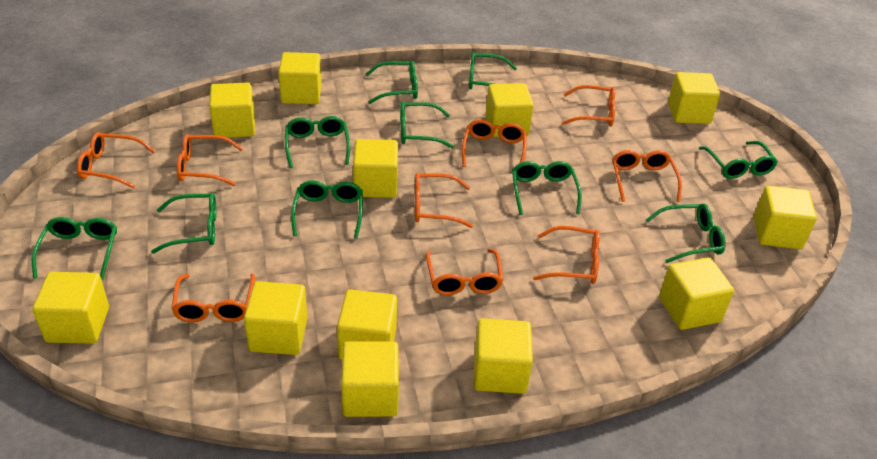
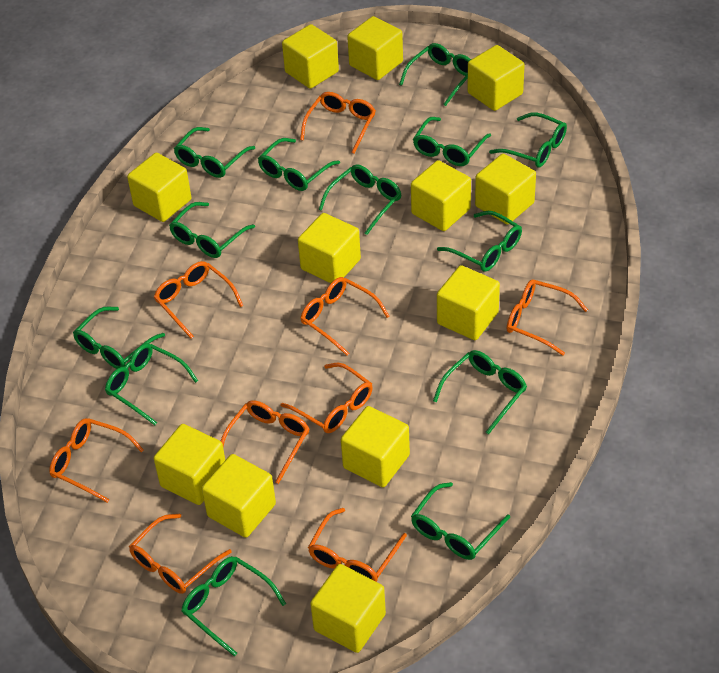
green glasses: [31,217,117,280] [151,193,217,254] [285,116,350,168] [291,180,363,239] [365,60,418,104] [400,101,454,149] [469,51,517,90] [512,161,582,215] [646,203,726,263] [699,141,778,179] = 10 -> [73,306,165,369] [105,343,198,425] [169,202,255,258] [174,127,255,178] [181,556,286,657] [258,138,340,191] [318,164,402,235] [399,43,471,106] [411,482,510,560] [413,117,491,166] [433,350,527,435] [437,211,522,272] [489,112,567,168] = 13

